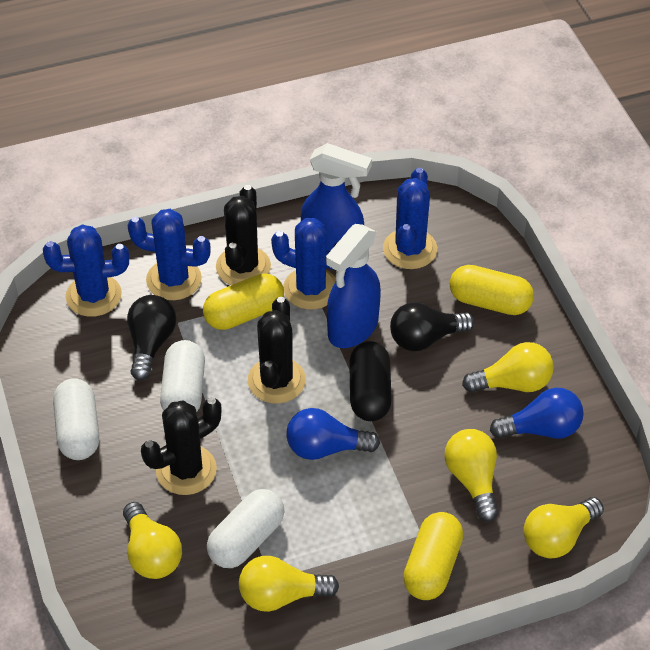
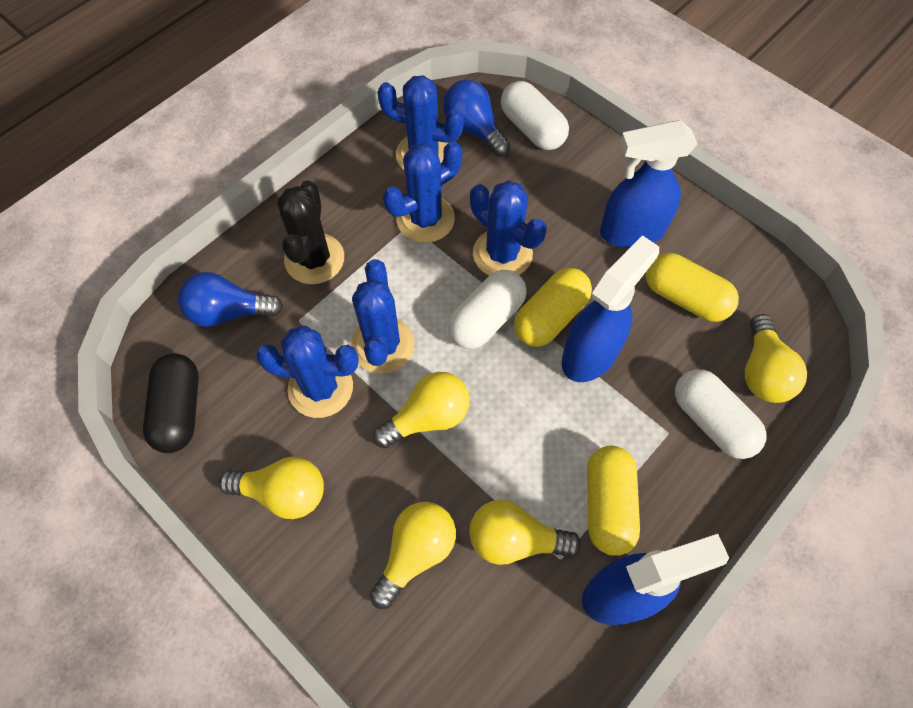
black cactus: [141,398,222,495] [216,185,271,285] [248,297,306,404] = 3 -> [277,180,344,284] = 1
black light bulb: [127,295,176,380] [390,302,475,351] = 2 -> none = 0
blue cactus: [43,224,129,317] [127,209,211,300] [271,218,339,309] [383,168,437,269] = 4 -> [256,326,359,418] [351,259,414,374] [377,75,464,170] [383,141,462,243] [470,180,547,276] = 5
blue spray bottle: [301,143,372,251] [326,224,381,348] = 2 -> [562,235,659,382] [582,534,729,625] [600,120,697,248] = 3

